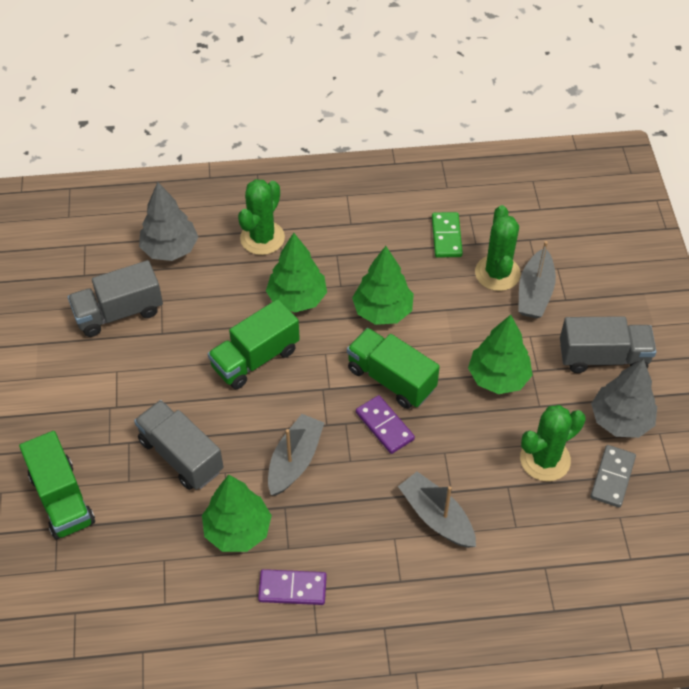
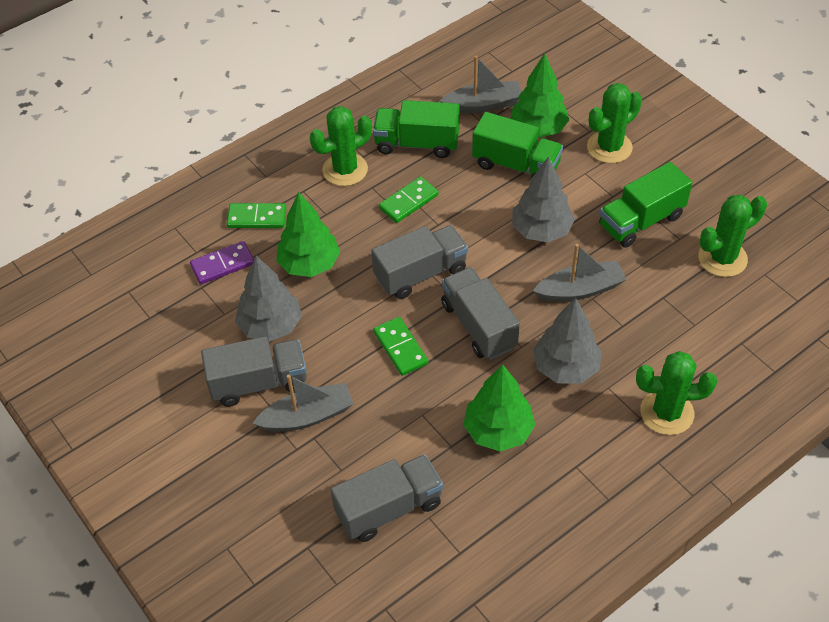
green cactus: [238,179,285,255] [475,205,521,291] [520,405,586,482] = 3 -> [310,106,372,186] [587,83,642,163] [636,351,717,435] [698,195,767,277] = 4
green domino: [432,212,463,258] = 1 -> [227,203,287,228] [373,317,428,376] [379,176,439,223] = 3
green tree: [202,475,272,552] [266,233,327,312] [352,246,414,325] [468,315,532,394] = 4 -> [276,192,340,277] [463,364,535,451] [510,53,569,138] = 3
grey domino: [591,445,636,508] = 1 -> none = 0
grey tree: [139,182,198,261] [591,359,657,438] = 2 -> [235,256,302,342] [512,157,575,242] [533,298,602,384] = 3
grey truck: [68,260,163,337] [134,400,223,490] [560,316,656,373] = 3 -> [201,336,307,407] [331,454,443,542] [371,225,468,299] [441,267,520,360] = 4
purple domino: [258,569,327,605] [356,395,415,454] = 2 -> [190,241,254,284] = 1

